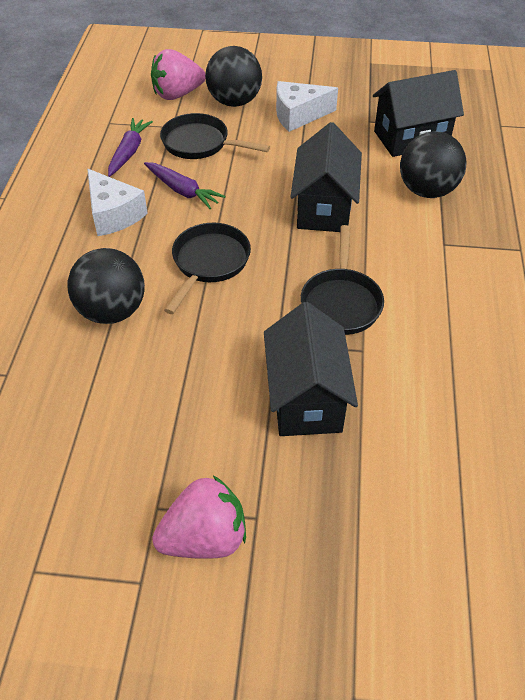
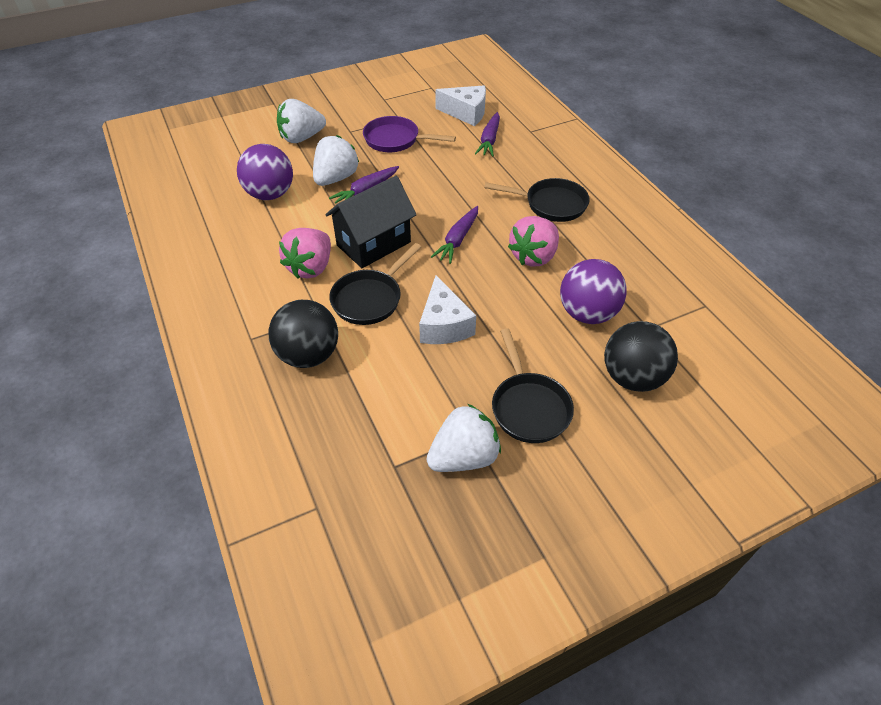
black ball: [67,248,145,324] [205,46,262,107] [400,131,466,198] = 3 -> [268,300,338,368] [604,321,678,392] = 2
black house: [264,302,358,436] [290,122,362,232] [373,70,464,157] = 3 -> [325,176,416,268] = 1
purple ball: none = 0 -> [237,144,293,200] [560,259,627,324] = 2
purple carrot: [108,118,153,177] [144,162,226,209] = 2 -> [329,166,399,203] [431,206,478,264] [475,112,500,157] = 3
purple pan: none = 0 -> [363,116,456,152] = 1
white strawberry: none = 0 -> [277,99,326,143] [313,135,359,186] [426,404,501,472] = 3

